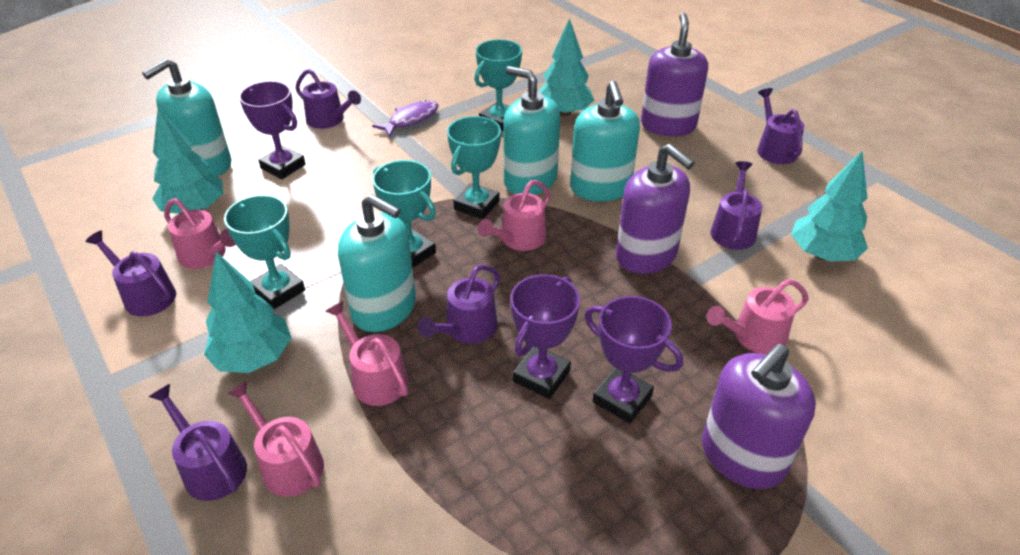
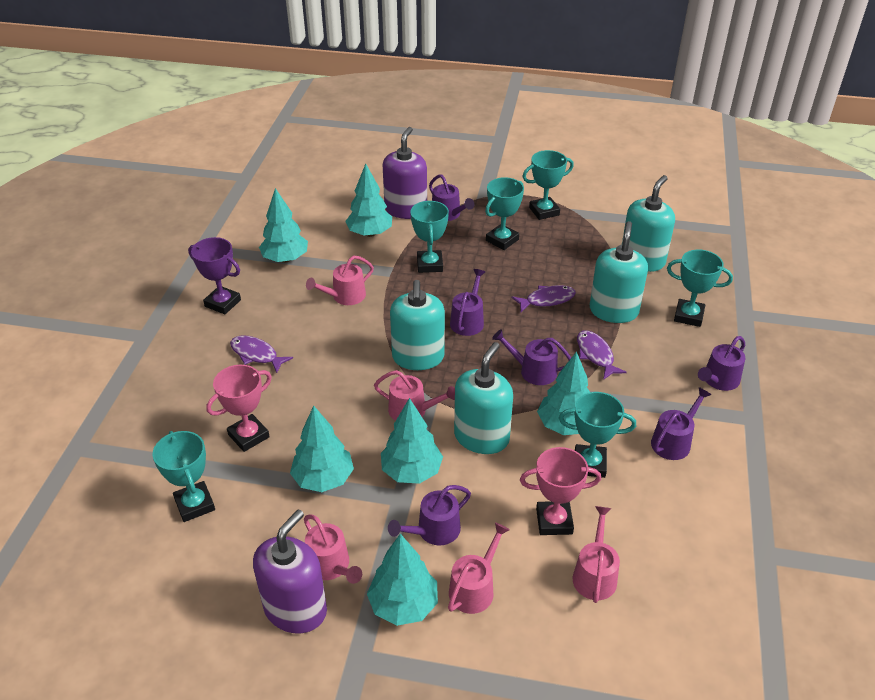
pink trophy: none = 0 -> [206,365,272,452] [520,447,601,535] = 2
purple fish: [372,100,438,137] = 1 -> [230,335,293,373] [512,285,576,312] [577,330,627,380] = 3
purple soap dispenser: [616,144,695,274] [641,13,708,136] [702,344,816,489] = 3 -> [253,510,327,634] [383,127,427,219] = 2
purple trophy: [239,81,306,179] [510,274,580,399] [585,296,683,424] = 3 -> [188,237,241,314] = 1
turquoise tree: [152,108,223,214] [204,252,291,373] [539,18,594,117] [791,151,868,262] = 4 -> [259,188,308,263] [290,405,354,492] [345,164,392,237] [367,534,438,626] [381,398,443,484] [537,351,590,435] = 6
turquoise trophy: [224,195,305,309] [372,160,436,268] [447,116,501,219] [474,39,522,132] = 4 -> [152,431,215,522] [410,201,449,273] [485,177,524,250] [522,150,574,220] [559,392,636,478] [667,250,733,327] = 6

